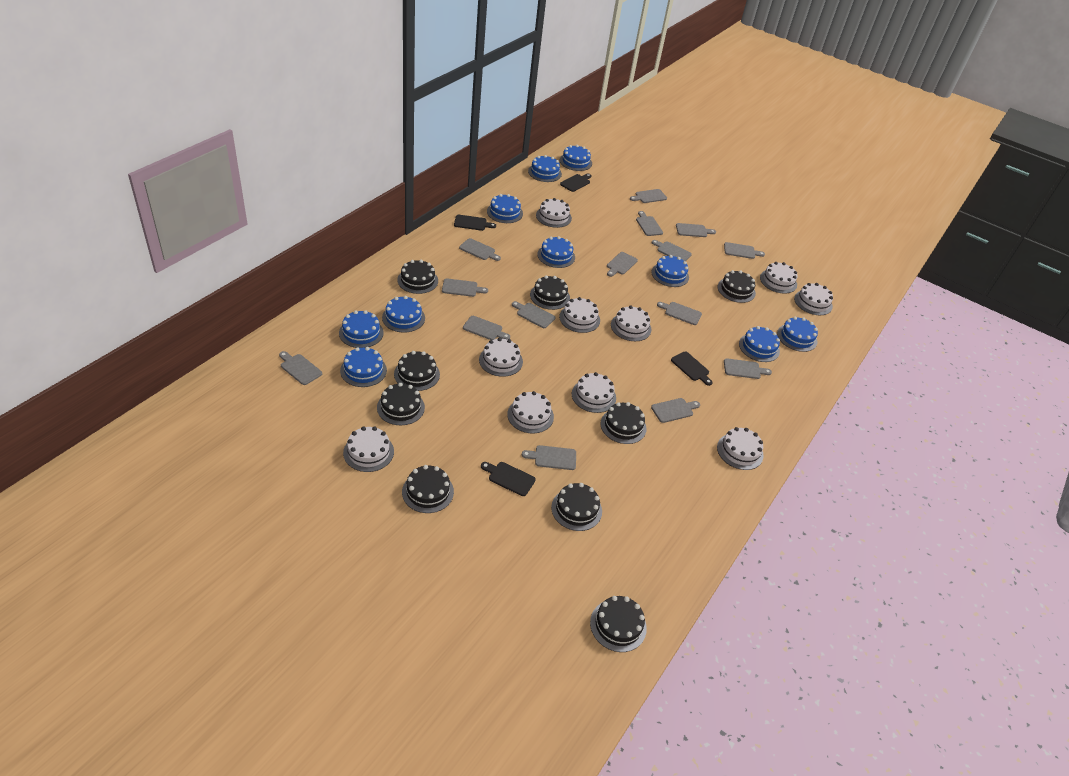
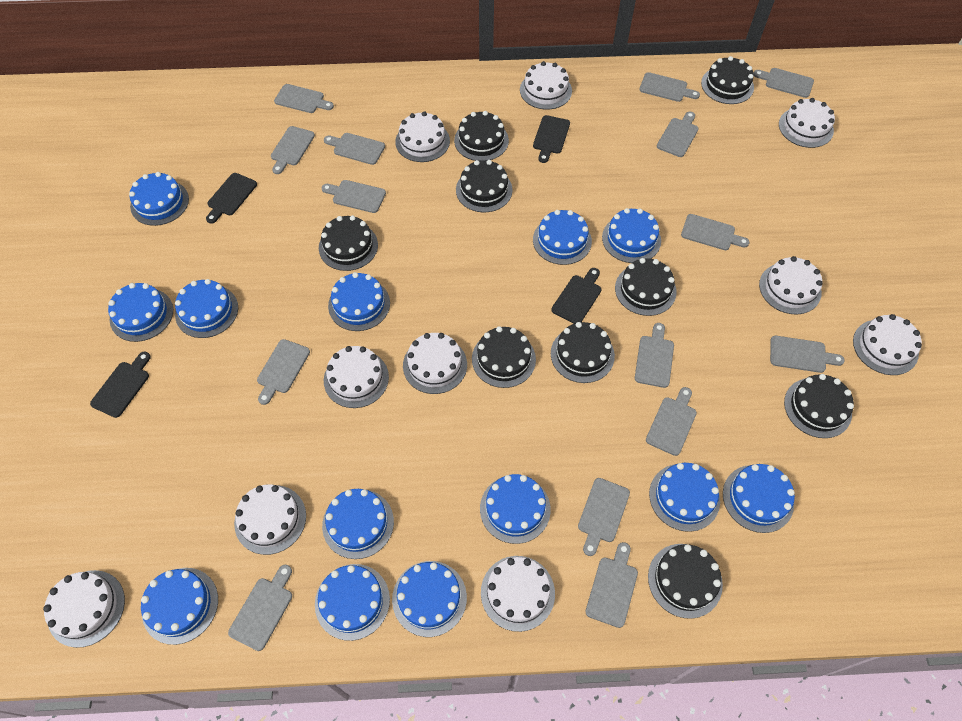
blue cake: [339,310,384,348] [340,347,387,387] [382,296,425,333] [487,194,523,223] [528,155,562,182] [537,236,575,268] [560,145,592,171] [651,255,689,287] [739,326,780,362] [777,317,818,352] = 10 -> [108,283,173,342] [129,172,189,226] [141,568,218,645] [175,279,238,338] [315,564,390,641] [322,489,394,559] [328,272,390,331] [392,561,467,637] [480,474,551,544] [533,210,592,265] [602,208,661,263] [649,463,720,532] [723,464,795,533] = 13

